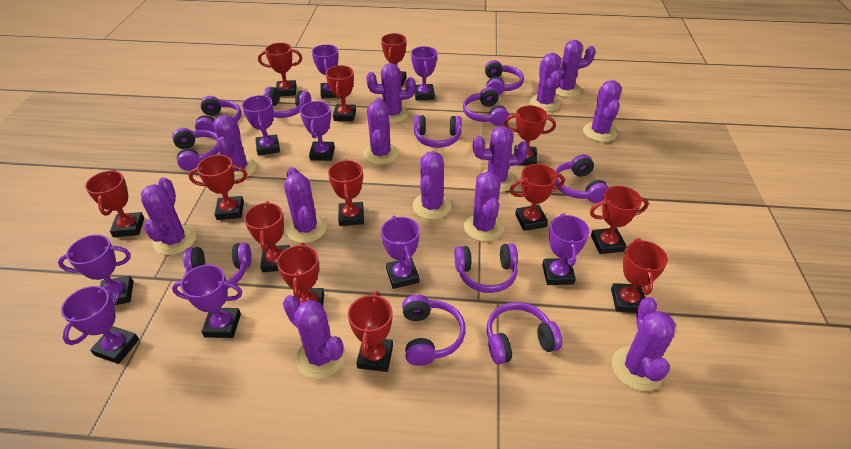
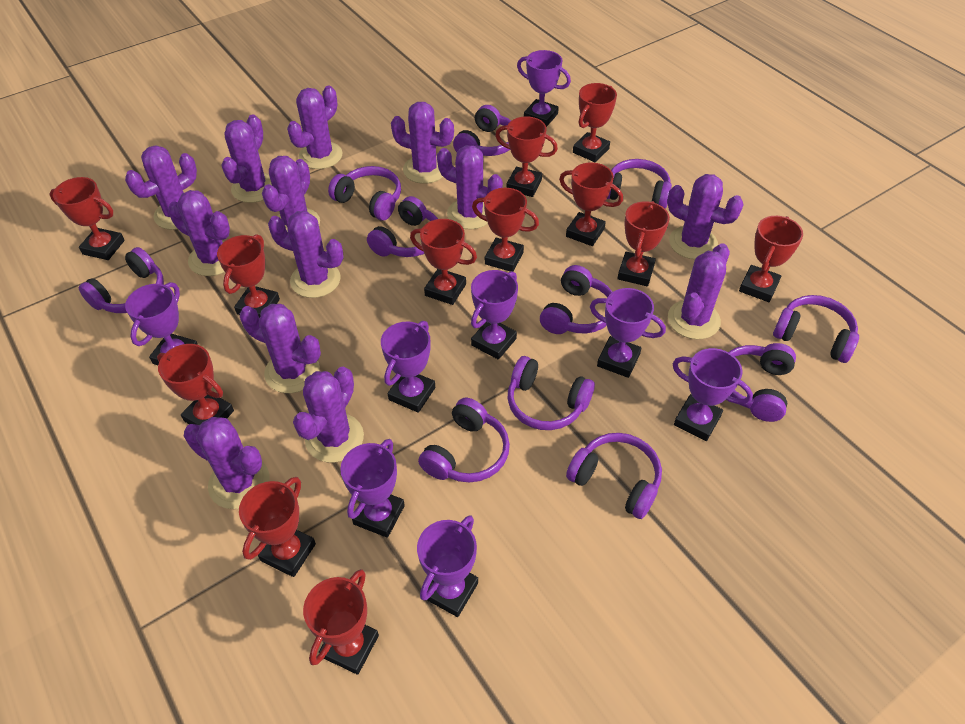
purple trophy: [58,235,134,305] [61,284,139,364] [172,264,242,338] [242,95,280,156] [300,101,335,161] [312,44,339,99] [381,216,420,289] [411,46,437,101] [542,213,590,285] = 9 -> [125,282,198,365] [340,439,405,538] [381,321,435,413] [417,515,478,617] [471,270,518,360] [517,50,571,127] [590,288,666,378] [673,348,753,441] = 8
red trophy: [85,170,144,237] [189,155,247,220] [244,201,290,272] [258,43,302,96] [277,243,324,306] [326,65,356,121] [328,159,364,226] [348,291,393,372] [381,33,407,86] [504,105,556,166] [510,164,565,231] [590,186,649,254] [611,238,668,312] = 13 -> [49,177,125,260] [157,344,234,425] [217,234,280,318] [239,477,316,577] [303,569,379,675] [410,219,477,305] [472,188,539,272] [495,116,558,197] [559,162,623,246] [573,83,617,162] [617,201,670,286] [739,216,803,302] = 12

